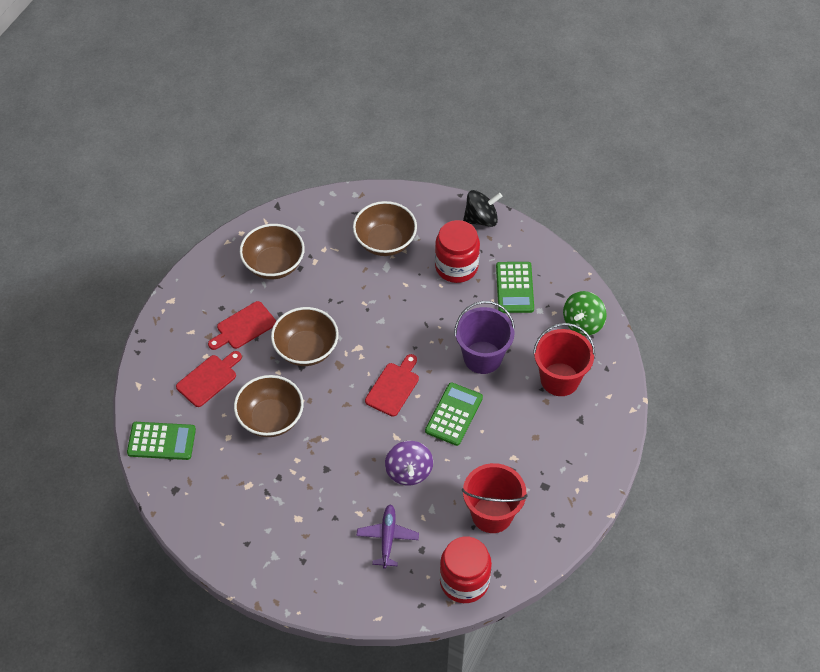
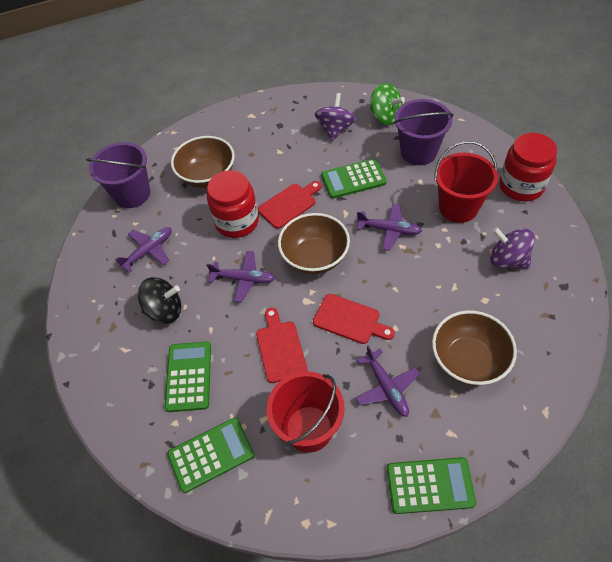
brown bowl: [234,375,304,437] [240,224,305,279] [271,307,339,366] [353,201,417,256] = 4 -> [171,136,235,188] [278,213,350,274] [432,310,517,386] = 3
green calculator: [127,422,196,460] [425,382,483,446] [496,262,534,313] = 3 -> [165,341,211,412] [167,417,254,493] [321,159,387,199] [387,457,476,514] = 4
purple bucket: [454,301,515,374] = 1 -> [86,142,150,208] [394,99,454,165] = 2
purple plane: [357,504,419,569] = 1 -> [115,227,172,273] [206,251,276,303] [355,346,420,417] [357,204,422,251] = 4
purple spinning top: [385,441,433,485] = 1 -> [315,93,356,141] [490,227,535,268] = 2

